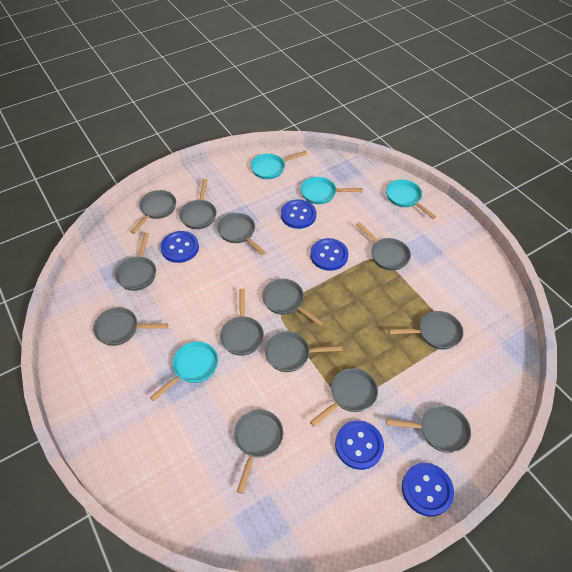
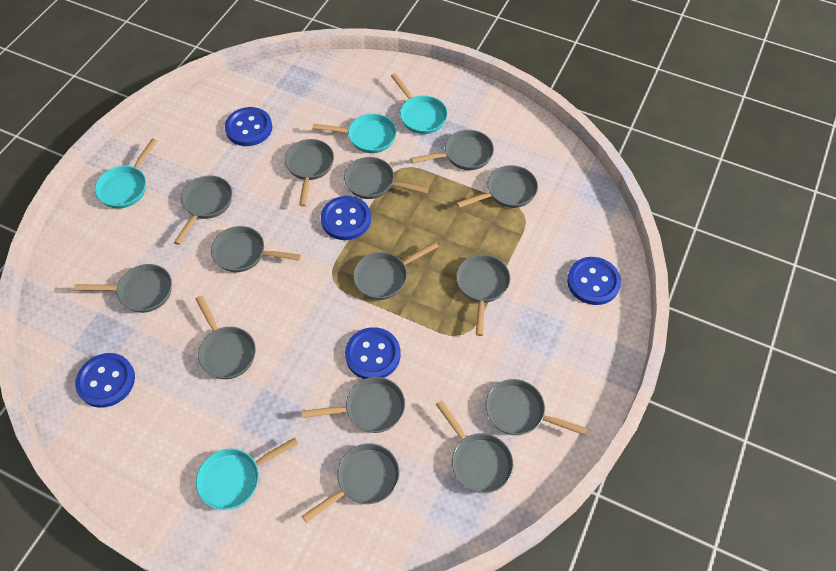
grey pan: [93,307,168,346] [115,232,156,291] [131,190,176,234] [179,179,216,229] [217,213,266,255] [220,289,264,356] [234,409,283,494] [262,279,324,326] [265,332,343,372] [310,368,378,427] [356,222,411,271] [386,405,471,453] [388,311,463,350] = 13 -> [74,264,172,313] [174,175,232,245] [196,296,256,379] [211,226,301,272] [285,139,334,207] [302,377,405,433] [302,443,400,523] [344,157,429,199] [353,242,439,300] [411,130,494,170] [436,400,513,493] [456,165,538,208] [456,254,510,336] [486,379,588,435] = 14

